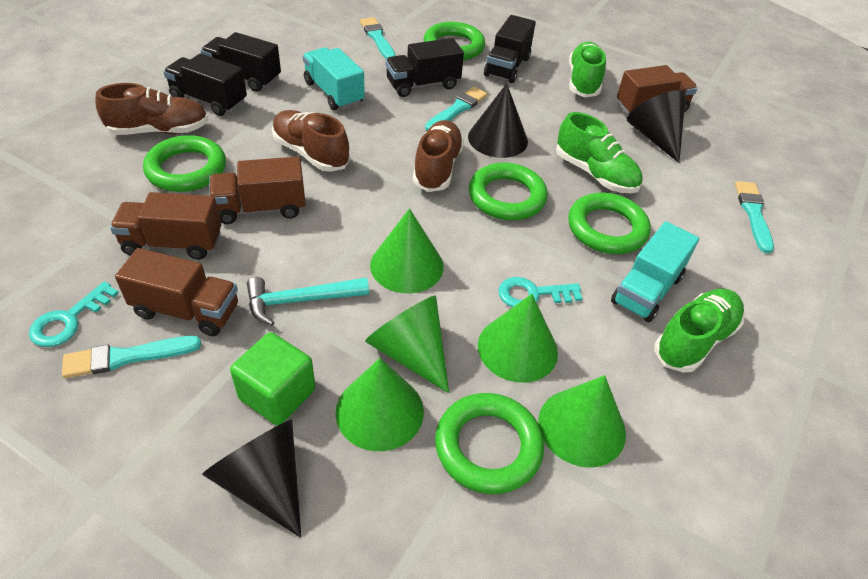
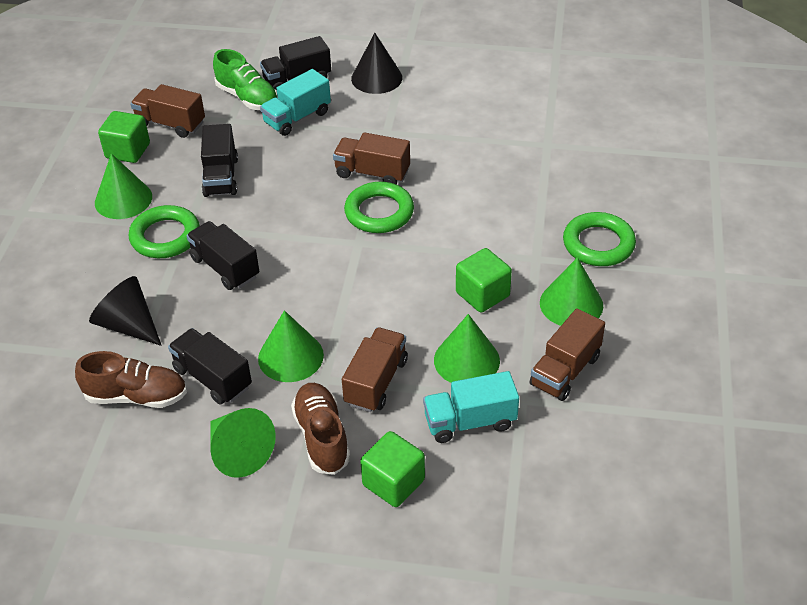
black cone: [202,420,301,538] [468,83,528,158] [627,90,686,163] = 3 -> [89,276,162,346] [351,33,403,94] = 2
brown shoe: [95,83,208,135] [272,110,350,172] [413,120,464,192] = 3 -> [75,351,187,408] [291,383,350,475] = 2
green cube: [230,332,315,425] = 1 -> [98,111,150,163] [360,431,425,507] [456,248,512,313] = 3
green ring: [143,135,226,192] [424,22,485,60] [435,393,544,494] [469,163,548,221] [568,193,651,254] = 5 -> [129,205,200,258] [344,182,414,233] [563,212,636,266] = 3
green shoe: [556,112,643,194] [569,42,606,97] [654,289,744,373] = 3 -> [213,49,278,110] = 1
turquoise brush: [62,336,201,378] [360,17,396,59] [425,87,487,131] [735,181,774,254] = 4 -> none = 0
turquoise hammer: [247,277,369,326] = 1 -> none = 0
turquoise key: [29,281,119,347] [498,277,583,308] = 2 -> none = 0

